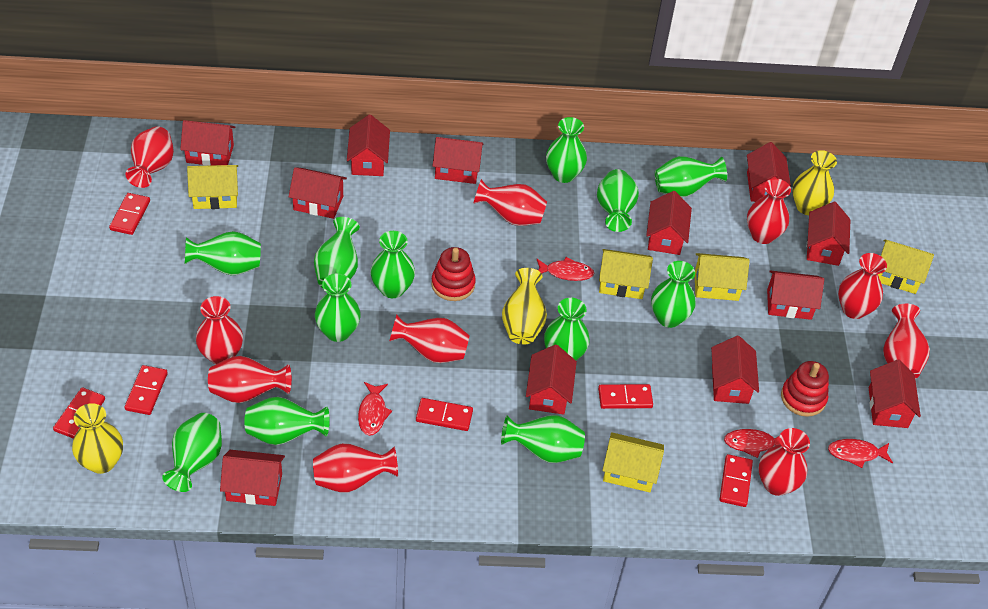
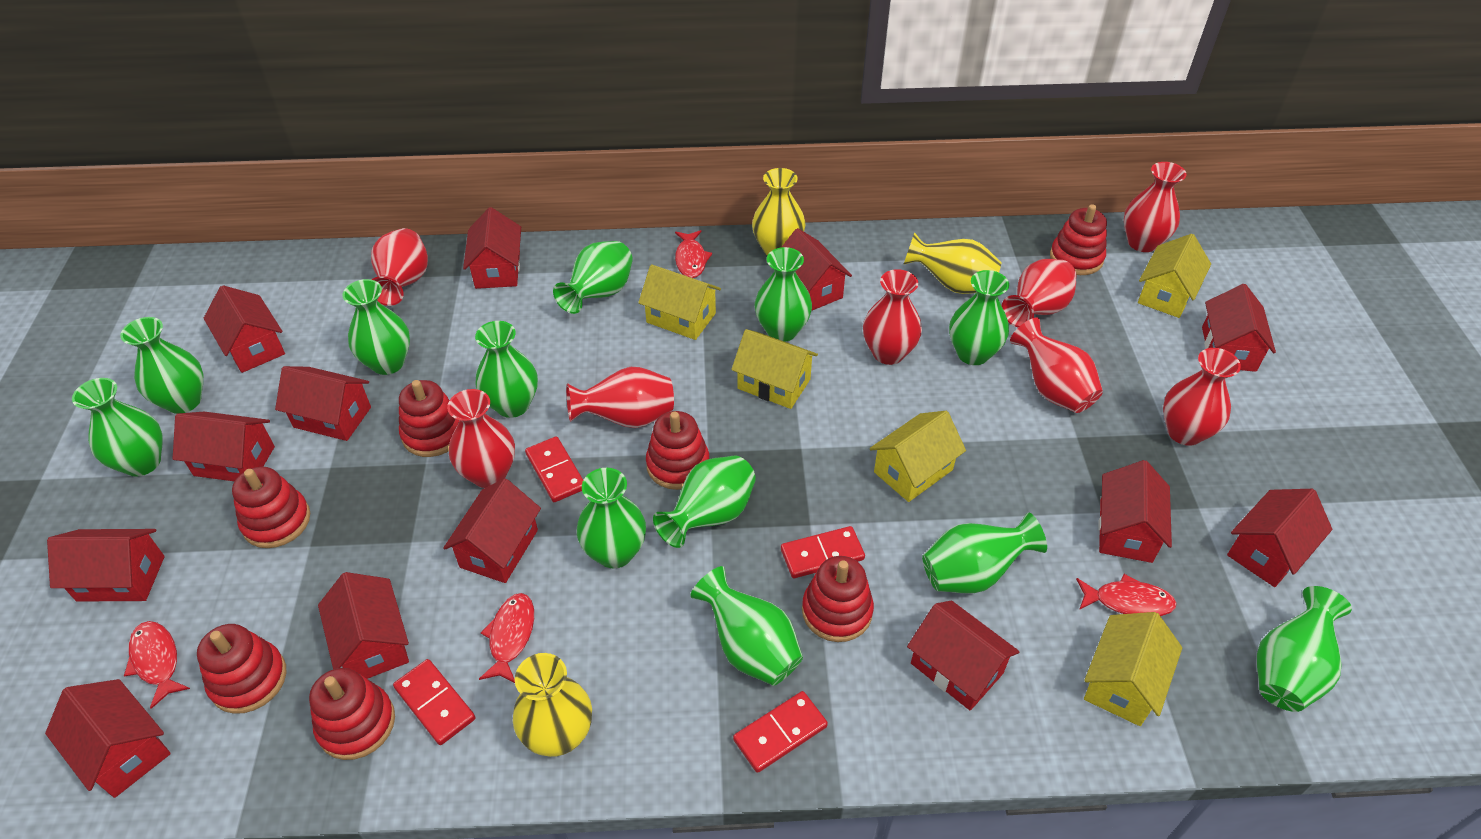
red domino: [53,388,105,439] [109,193,150,235] [125,365,168,415] [416,398,473,431] [598,384,653,409] [720,454,753,507] = 6 -> [393,659,475,745] [525,436,583,502] [733,691,828,773] [781,526,865,578] = 4
red house: [180,120,236,166] [220,450,285,506] [289,167,347,219] [347,115,390,176] [433,137,483,184] [526,344,577,414] [646,191,692,255] [711,336,759,404] [747,142,791,202] [767,270,824,320] [807,202,850,266] [869,360,921,428] = 12 -> [45,679,171,798] [47,529,165,602] [173,412,275,481] [204,285,285,373] [275,366,371,441] [318,572,409,679] [443,478,541,583] [463,207,521,289] [782,228,852,310] [907,600,1019,711] [1098,460,1172,563] [1202,284,1276,372] [1227,489,1332,587] = 13
red stacking toy: [431,247,476,301] [781,361,829,417] = 2 -> [197,624,286,714] [232,467,310,548] [309,668,395,760] [399,380,460,457] [646,411,709,490] [802,556,874,642] [1050,204,1107,275] = 7
red vase: [126,126,174,188] [196,296,243,364] [208,356,292,403] [313,443,398,493] [389,315,470,363] [473,179,547,226] [747,178,791,244] [759,428,810,496] [838,253,887,319] [883,304,930,379] = 10 -> [371,228,428,306] [447,389,515,488] [566,367,674,428] [863,269,922,365] [1002,259,1076,327] [1010,317,1103,413] [1124,162,1187,252] [1163,348,1241,446] = 8

